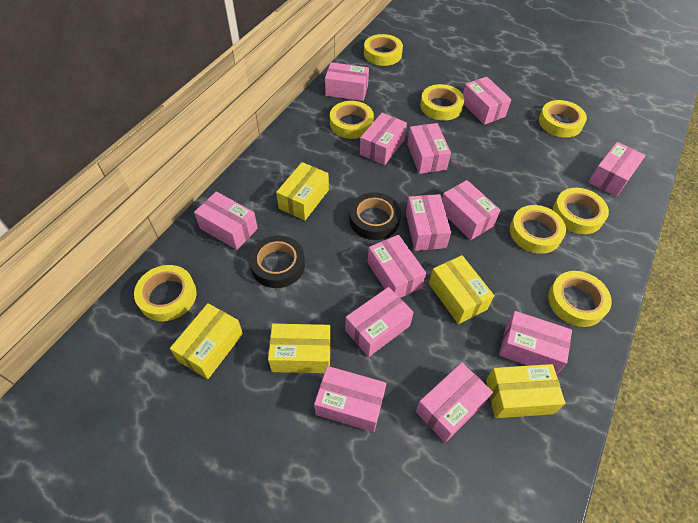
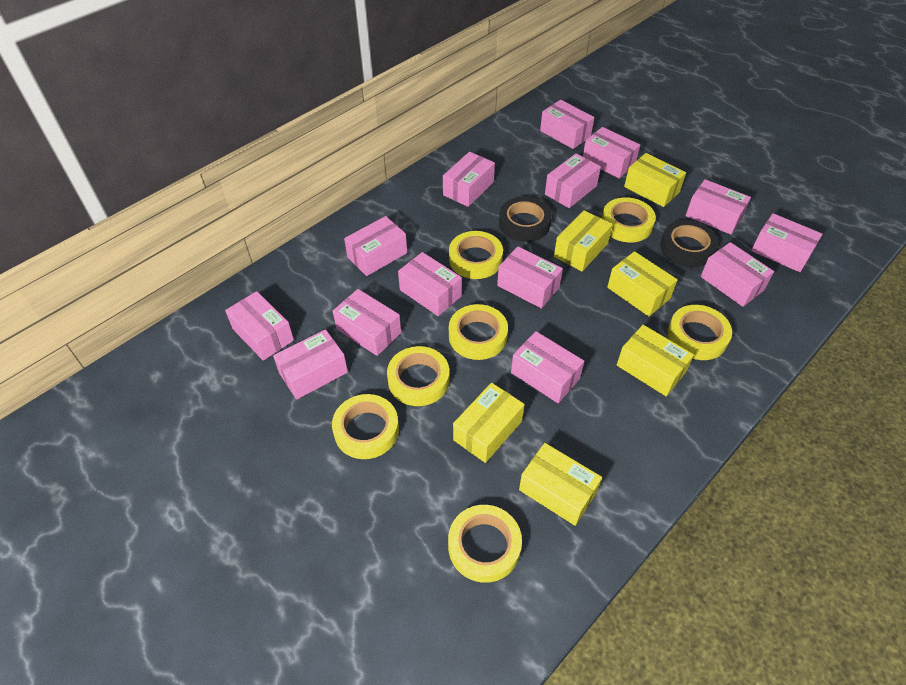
pink box: [194,192,258,250] [314,366,386,432] [325,62,369,101] [345,287,414,357] [360,113,407,165] [368,235,426,298] [406,194,451,251] [407,123,451,174] [416,363,493,443] [442,180,500,240] [463,77,511,125] [499,311,572,374] [589,142,645,197] = 13 -> [225,291,294,361] [273,329,348,399] [333,289,401,356] [344,216,407,276] [398,252,462,316] [443,152,495,207] [497,246,563,309] [511,331,584,403] [540,100,594,149] [545,153,601,208] [583,127,640,178] [686,179,751,235] [701,242,774,307] [751,213,823,272] = 14
yellow box: [170,303,243,379] [268,324,331,373] [276,162,329,220] [429,255,494,324] [486,364,565,418] = 5 -> [453,383,525,463] [519,443,602,526] [554,210,613,271] [607,251,678,316] [617,325,694,396] [624,153,686,207] = 6
yellow tape: [134,265,196,321] [330,101,374,139] [364,34,403,66] [420,84,464,121] [510,205,566,254] [539,100,587,138] [548,271,612,327] [553,188,609,234] = 8 -> [332,394,399,459] [387,346,449,406] [448,505,522,583] [449,231,503,279] [449,304,508,360] [601,197,656,243] [668,305,732,360] = 7

